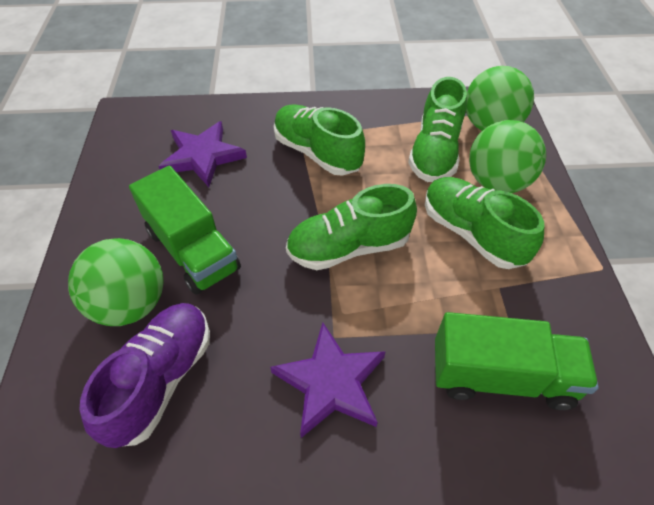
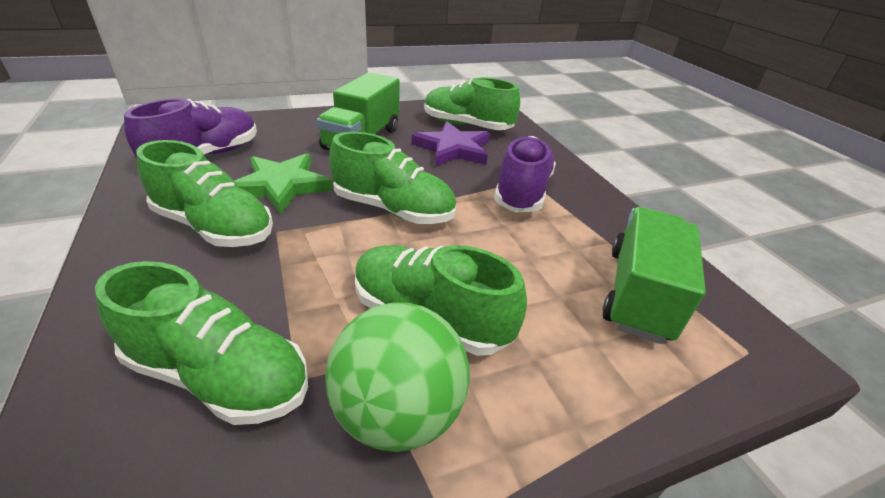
green ball: [68,238,163,326] [466,66,534,131] [469,120,546,193] = 3 -> [325,302,470,452] = 1
green shoe: [274,104,365,176] [286,184,417,270] [408,77,467,182] [425,177,544,269] = 4 -> [95,261,308,425] [136,140,273,247] [329,132,456,224] [355,245,527,356] [424,77,520,130] = 5
green star: none = 0 -> [234,153,333,214] = 1
purple shoe: [79,303,210,448] = 1 -> [124,98,257,159] [494,136,556,212] = 2
purple star: [158,121,247,187] [270,322,386,438] = 2 -> [412,121,490,166] = 1

